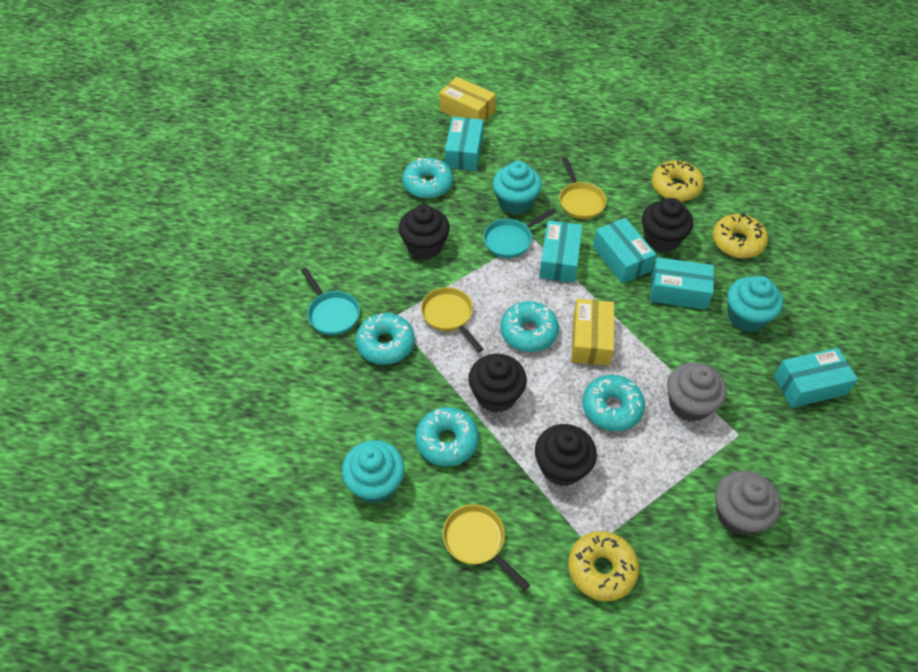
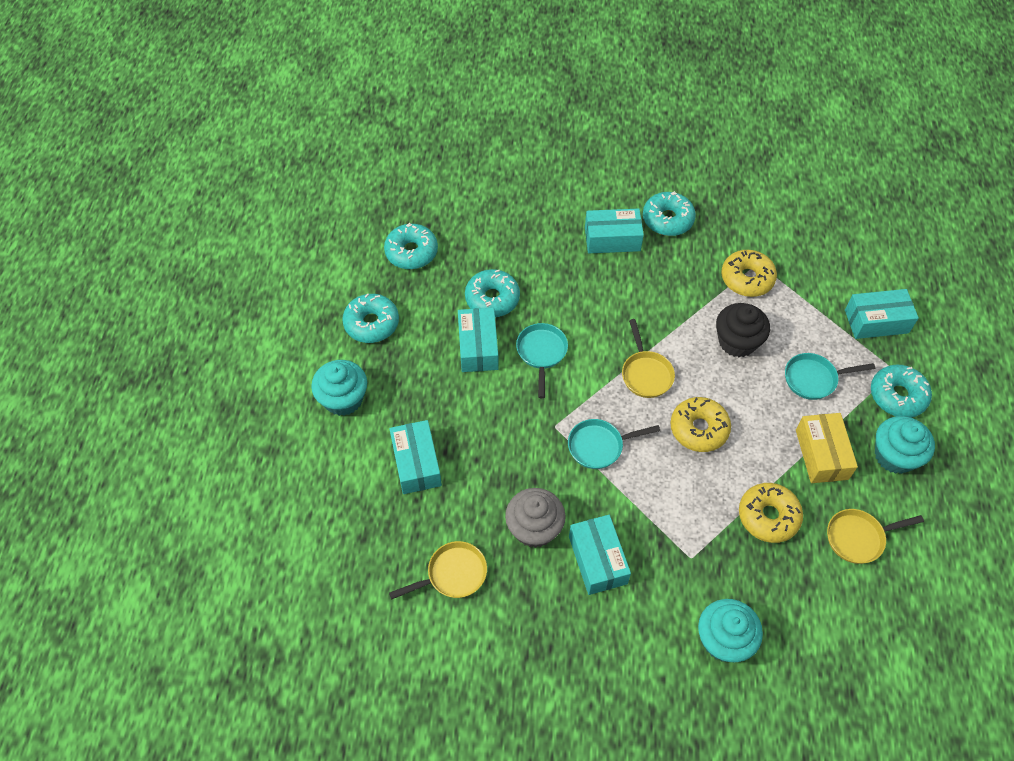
black cupcake: [399,205,450,259] [468,354,527,413] [535,424,597,486] [642,198,693,252] = 4 -> [716,303,770,357] = 1
grey cupcake: [667,362,727,422] [715,470,781,535] = 2 -> [505,488,566,548] = 1
turquoise pan: [301,267,360,335] [483,208,556,258] = 2 -> [516,323,568,398] [568,419,660,469] [785,353,875,400] = 3
yellow box: [439,77,496,123] [571,299,614,366] = 2 -> [796,413,858,483] = 1

